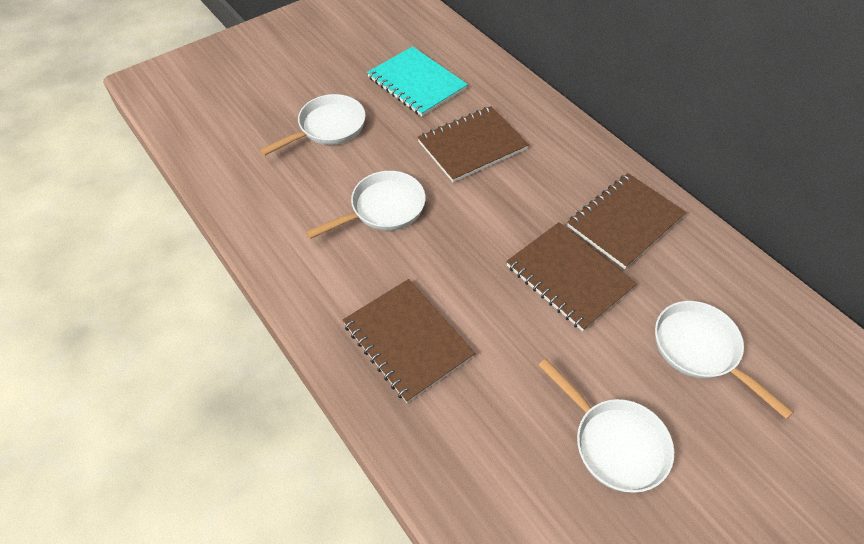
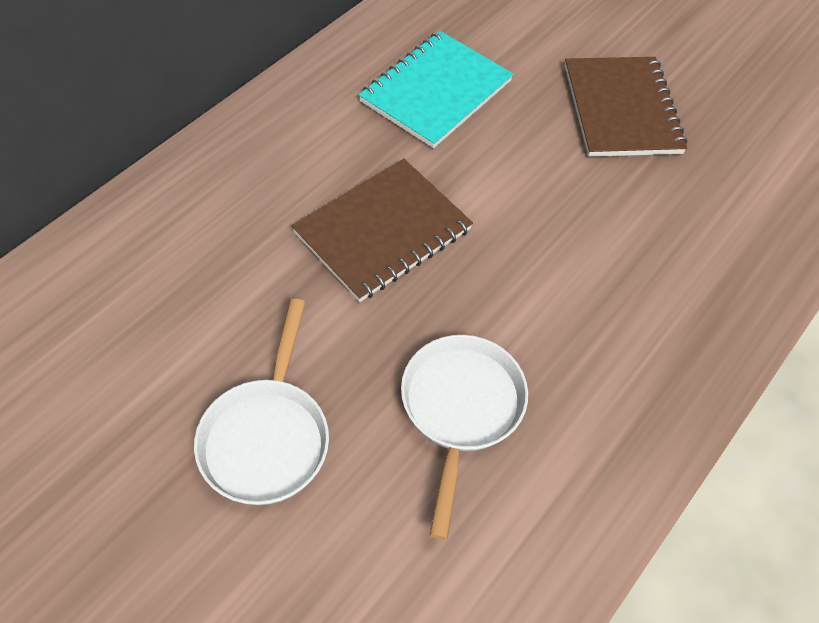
brown notebook: [343,279,475,403] [417,106,529,182] [506,222,637,331] [567,173,687,269] = 4 -> [292,159,473,302] [565,57,687,157] = 2
white pan: [260,94,366,156] [306,171,426,239] [538,359,674,493] [655,301,794,419] = 4 -> [194,299,329,505] [401,335,528,540] = 2

